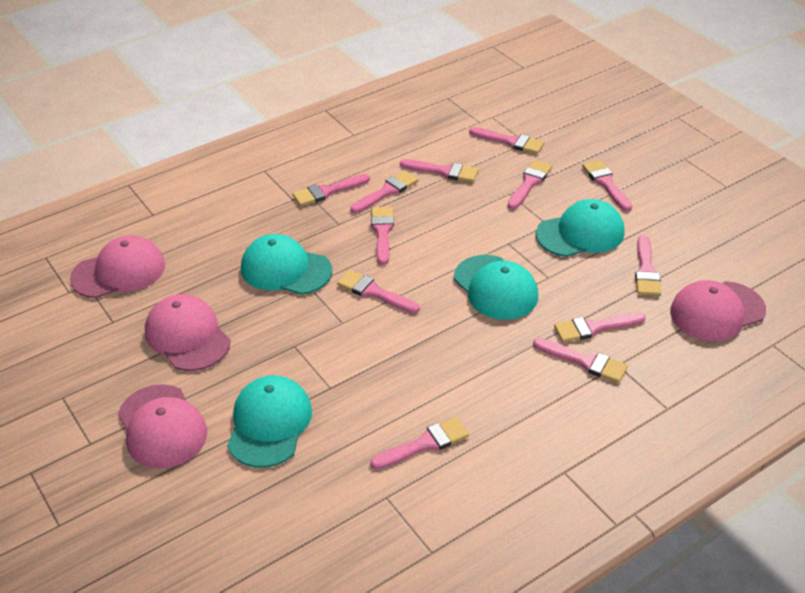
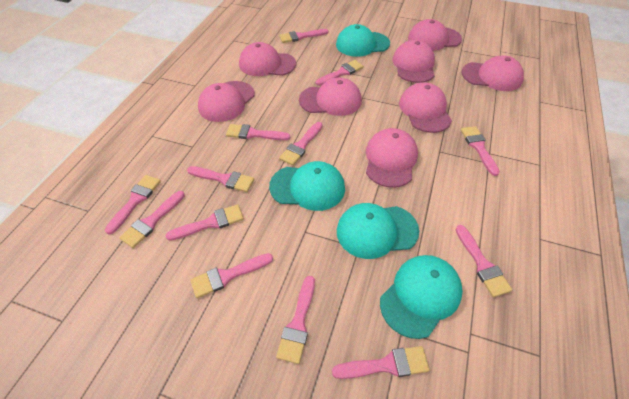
pink brush: [292,174,370,206] [337,270,420,313] [350,170,418,213] [370,417,469,470] [371,207,394,265] [400,159,478,182] [469,127,544,154] [508,160,552,209] [533,338,628,383] [554,312,646,342] [582,160,632,211] [635,235,661,296] = 12 -> [105,175,161,235] [119,191,185,248] [166,204,244,241] [187,166,254,192] [190,253,273,298] [226,124,290,140] [276,276,315,364] [279,29,329,43] [279,122,323,165] [316,60,364,86] [332,346,430,379] [455,225,512,297] [461,126,500,176] = 13
pink cap: [70,235,165,298] [118,384,207,469] [145,294,231,371] [670,280,766,341] = 4 -> [198,81,255,122] [239,42,296,76] [299,78,362,116] [366,128,418,188] [392,40,435,83] [399,82,452,133] [408,19,462,51] [461,55,524,91] = 8

